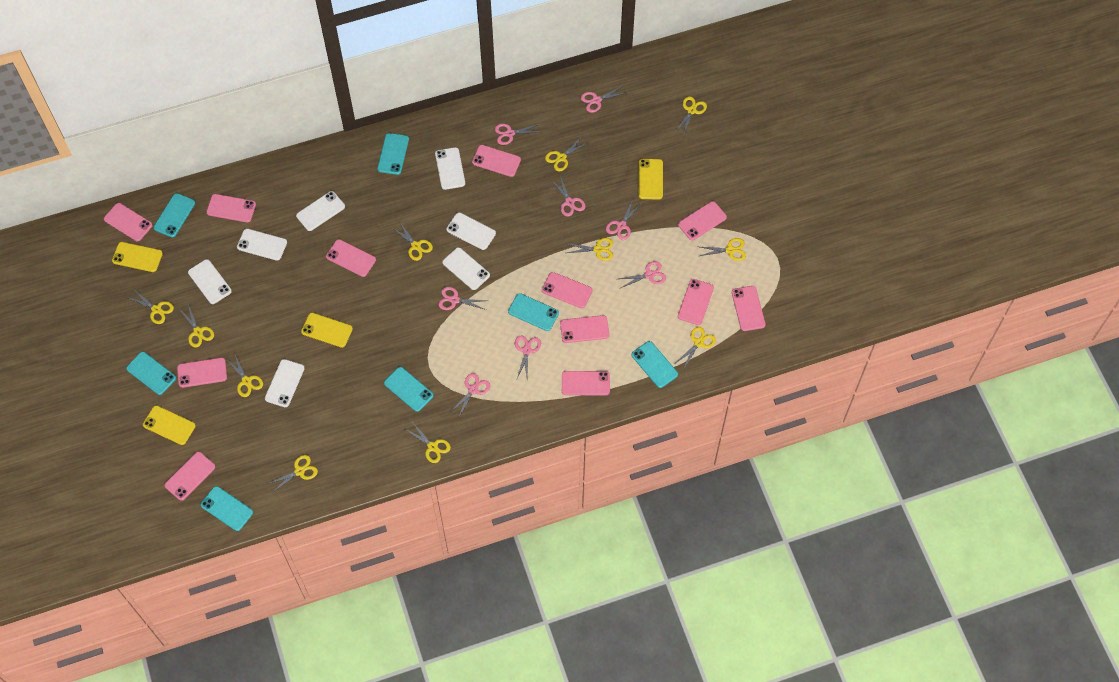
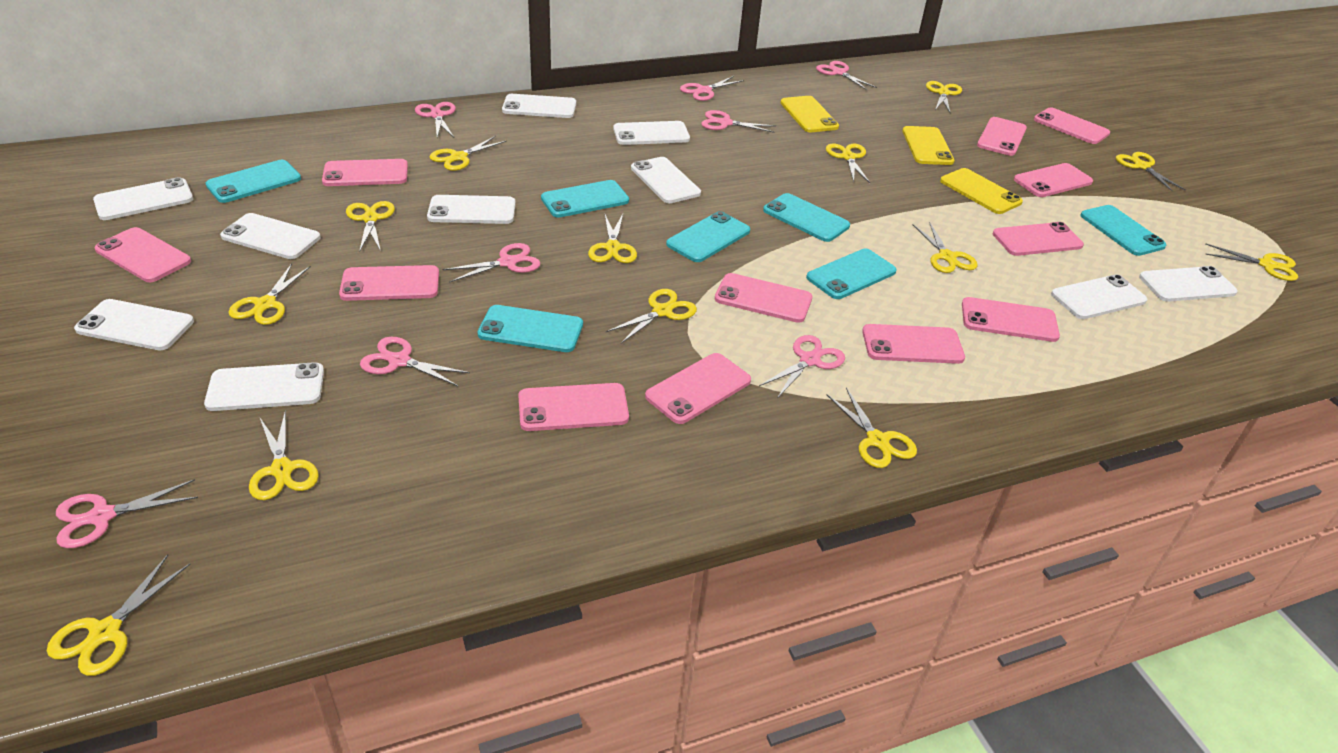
white phone: [188,259,232,304] [237,229,287,261] [265,359,305,407] [296,191,345,231] [435,147,465,190] [442,247,490,290] [446,212,496,250] = 7 -> [74,299,194,350] [93,177,193,220] [204,362,324,411] [220,213,320,259] [427,195,516,224] [502,94,576,118] [613,121,690,145] [631,157,701,203] [1051,274,1147,319] [1139,266,1238,302] = 10
yellow phone: [112,242,163,272] [143,405,196,445] [301,313,353,348] [638,159,663,200] = 4 -> [781,96,839,132] [902,126,955,165] [940,168,1023,214] = 3
yellow scissors: [127,290,174,324] [179,304,214,347] [225,355,263,397] [267,455,318,493] [391,221,433,261] [405,422,451,463] [545,138,589,171] [567,238,613,261] [674,96,707,134] [677,327,716,368] [700,238,746,261] = 11 -> [47,555,190,676] [229,263,311,325] [249,410,319,500] [346,201,395,252] [430,136,507,171] [588,214,637,263] [606,289,697,343] [826,144,870,183] [827,388,917,468] [912,221,978,273] [926,81,962,113] [1116,152,1185,192] [1205,243,1298,281] = 13

